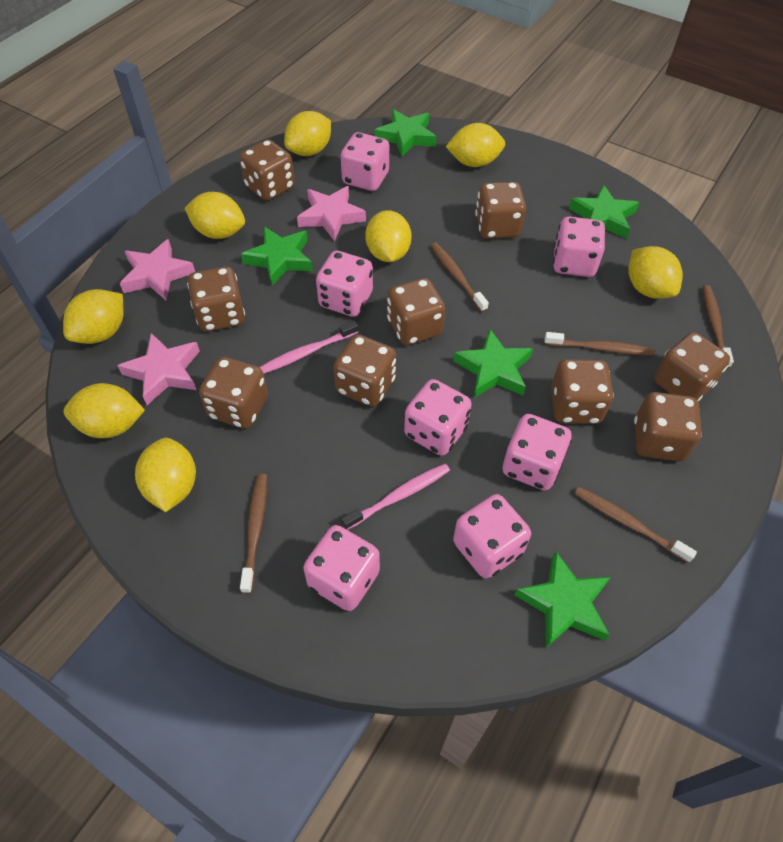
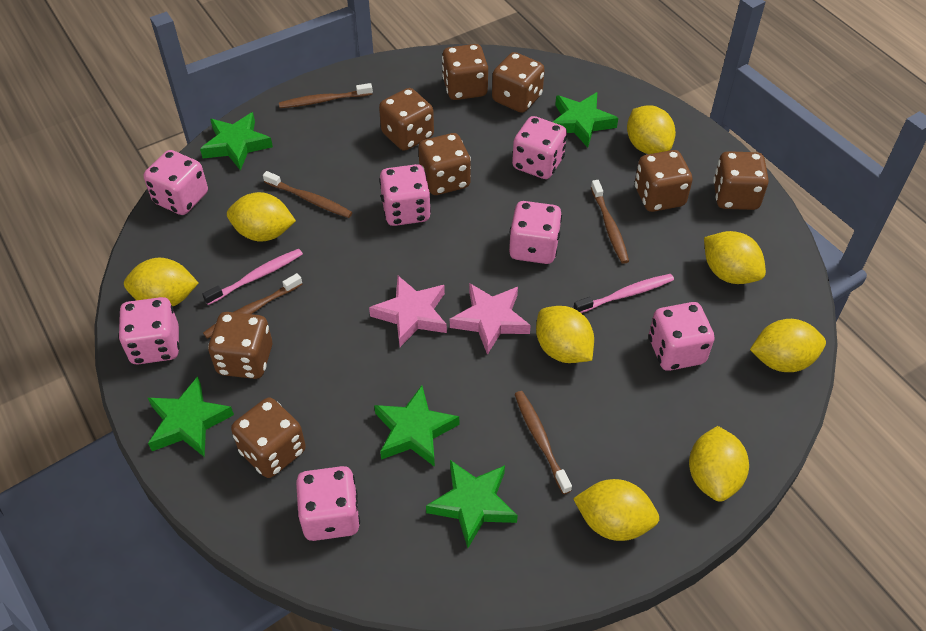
brown dice: [187,266,245,332] [199,357,268,429] [240,139,295,201] [334,334,396,407] [387,278,445,345] [475,182,526,239] [551,359,614,424] [634,392,702,461] [654,332,730,401] = 9 -> [208,312,272,379] [231,398,306,478] [379,88,434,151] [418,133,471,195] [442,44,488,100] [492,52,545,113] [635,150,693,212] [713,151,769,210] = 8
pink star: [117,333,200,405] [120,239,195,301] [297,186,366,241] = 3 -> [369,276,447,347] [450,283,531,355] = 2

